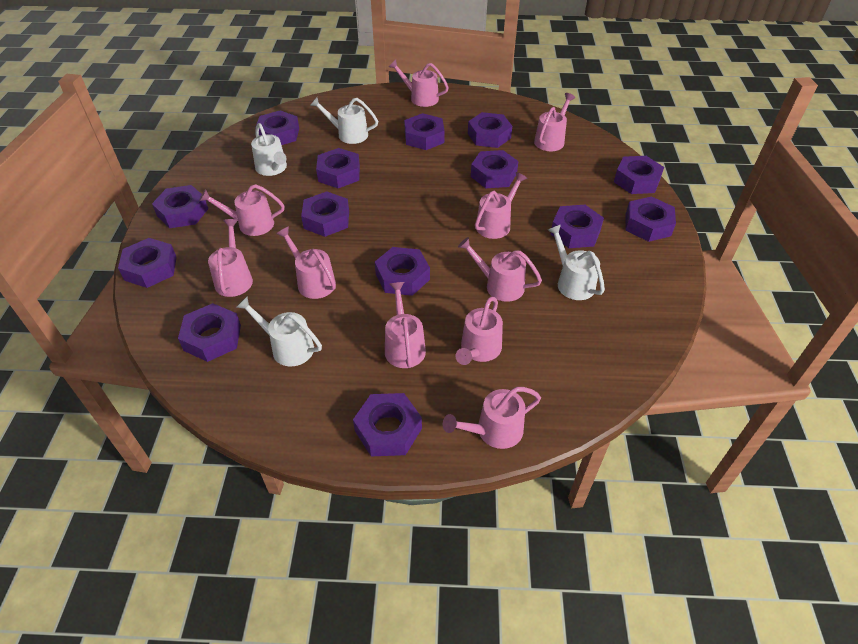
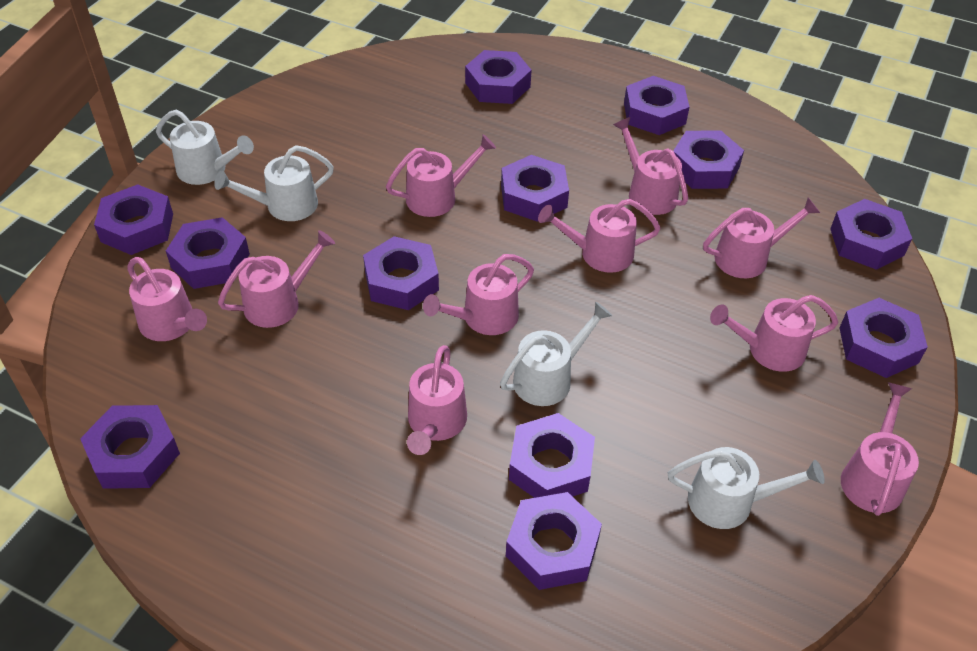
purple nut: [118,238,177,288] [152,185,208,228] [178,303,241,362] [255,110,299,145] [301,191,349,237] [316,148,360,188] [353,393,422,456] [375,247,430,296] [404,113,445,150] [468,112,512,148] [471,150,518,188] [551,205,604,248] [614,156,664,194] [626,196,676,242] = 14 -> [80,405,180,489] [94,184,173,255] [166,217,250,289] [363,236,439,310] [465,50,532,104] [501,155,569,222] [506,492,602,590] [509,413,595,498] [624,76,690,135] [673,131,744,189] [830,199,912,270] [839,298,928,378] = 12

